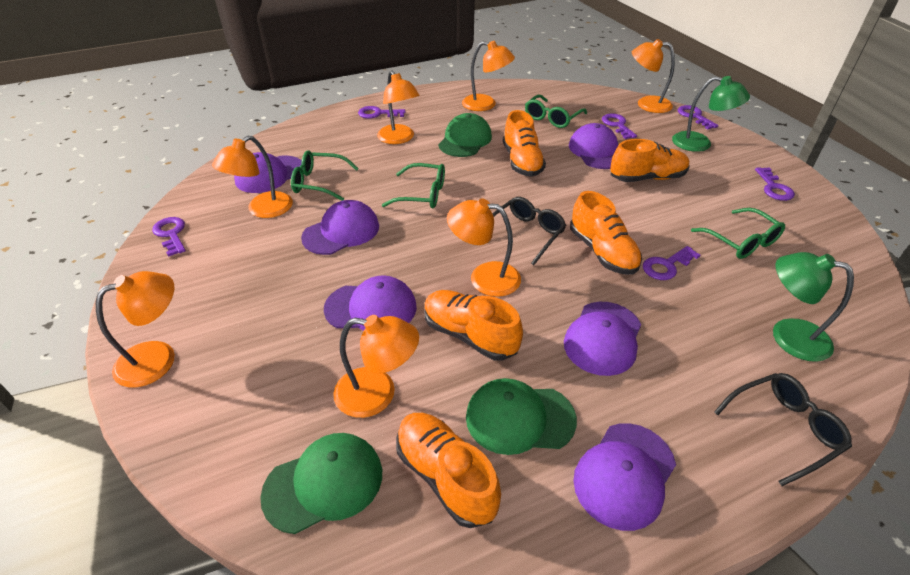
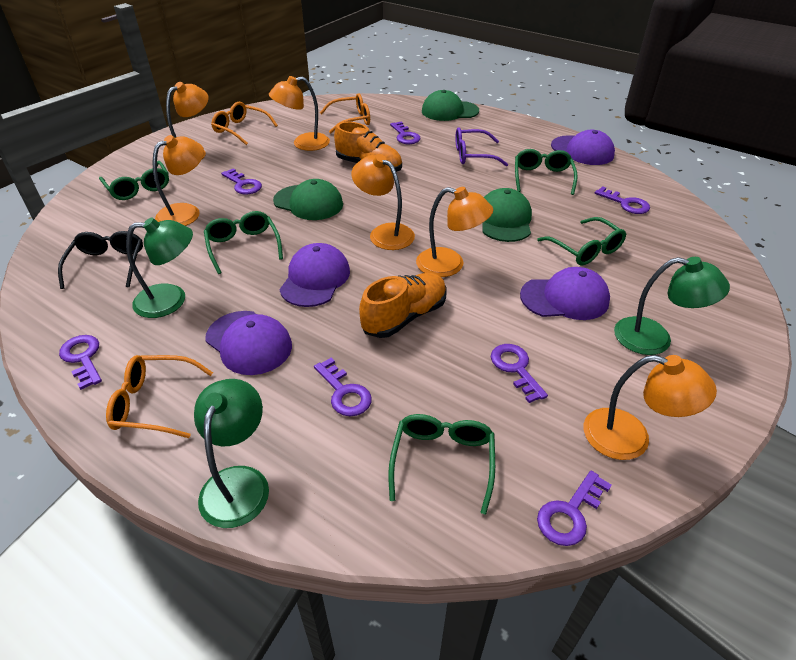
black glasses: [493,197,566,265] [714,373,852,486] = 2 -> [58,231,143,289] = 1
green glasses: [291,150,359,201] [382,163,445,208] [525,95,587,128] [691,208,785,259] = 4 -> [99,161,169,200] [204,211,283,274] [388,414,495,514] [515,149,578,195] [537,217,626,265] = 5
green lamp: [672,76,750,152] [773,252,854,362] = 2 -> [126,218,193,318] [194,379,269,528] [614,257,730,355] = 3
orange glasses: none = 0 -> [106,355,213,438] [211,102,278,145] [320,93,370,133] = 3
orange lamp: [96,271,175,387] [212,136,293,218] [333,315,419,418] [377,70,420,144] [447,198,521,297] [462,41,515,111] [632,39,675,113] = 7 -> [153,135,204,226] [166,82,209,159] [269,76,330,151] [351,154,415,250] [416,187,493,277] [584,355,717,460] = 6
orange shoe: [396,413,501,528] [424,290,523,361] [503,110,546,177] [570,191,642,275] [610,139,690,182] = 5 -> [334,121,402,172] [359,273,446,338] = 2
purple cap: [234,152,302,193] [301,200,379,255] [324,275,417,331] [564,302,641,376] [569,123,618,169] [573,423,676,531] = 6 -> [205,311,292,375] [279,243,350,307] [520,267,610,320] [551,130,615,165] = 4
purple glasses: none = 0 -> [456,127,508,167] = 1
purple key: [152,217,186,257] [358,106,405,119] [602,113,637,139] [643,246,700,280] [678,105,718,129] [755,167,795,201] = 6 -> [59,335,102,390] [221,168,262,194] [314,358,372,416] [390,121,421,144] [491,344,548,403] [537,471,612,546] [595,186,650,214] = 7

